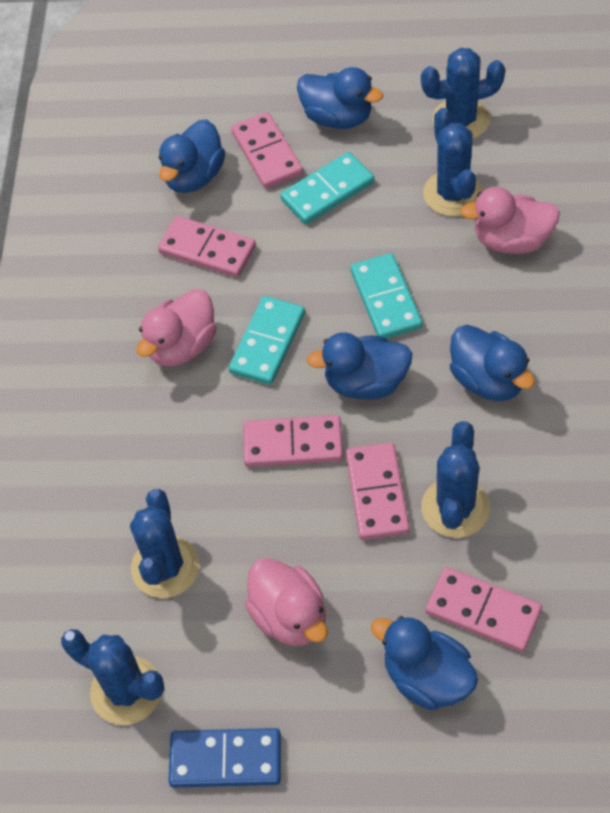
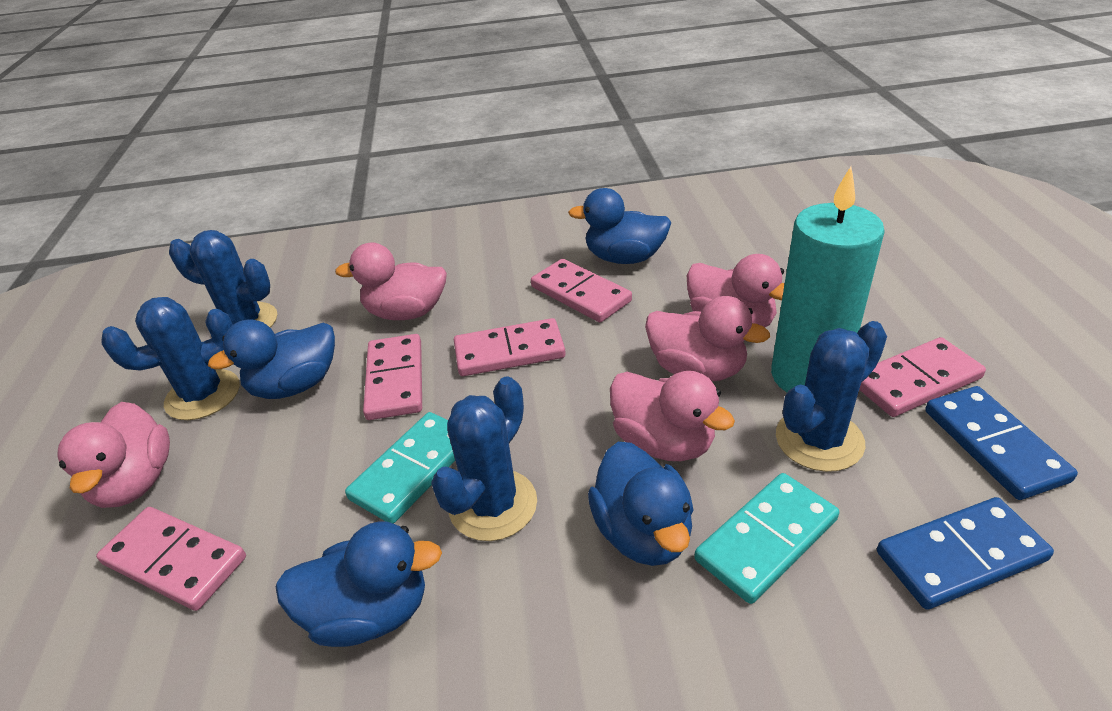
blue cactus: [61,629,165,725] [130,489,200,598] [421,48,505,139] [421,421,490,538] [423,108,483,216] = 5 -> [101,297,240,420] [169,230,277,328] [431,376,537,541] [776,321,887,472] = 4
blue domino: [168,728,281,787] = 1 -> [877,497,1054,610] [925,386,1078,500] = 2
blue duck: [159,119,225,193] [297,67,383,129] [307,332,412,399] [371,616,478,710] [450,325,535,401] = 5 -> [208,319,335,399] [275,522,442,647] [568,188,671,264] [588,442,693,566] = 4
pink duck: [137,289,217,367] [245,558,328,646] [460,187,560,254] = 3 -> [57,402,170,508] [335,243,447,320] [610,371,735,461] [645,296,770,382] [687,254,785,327] = 5
turquoise candle: none = 0 -> [771,167,885,392] = 1
turquoise domino: [229,296,305,385] [280,152,374,224] [351,253,423,339] = 3 -> [345,412,455,524] [694,473,839,604] = 2

